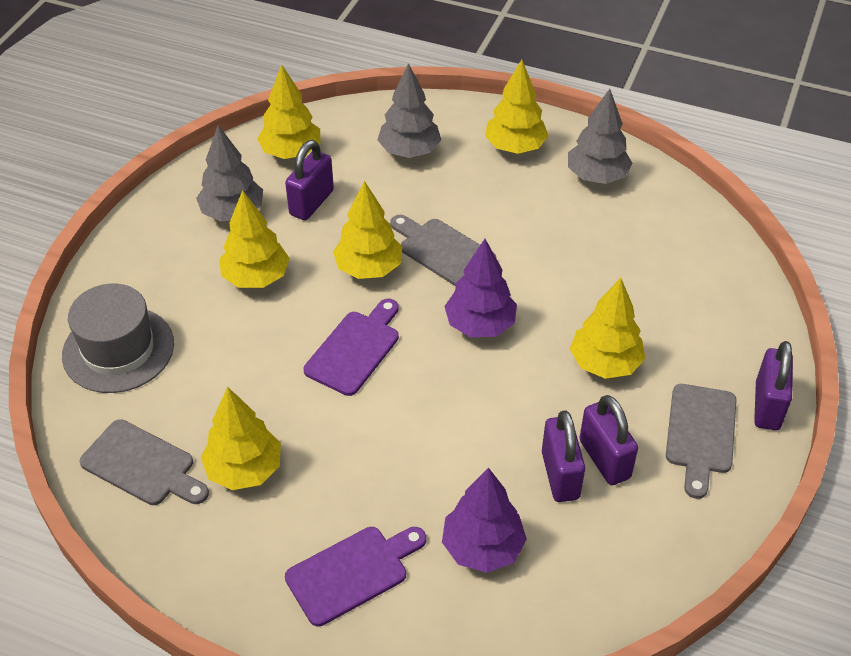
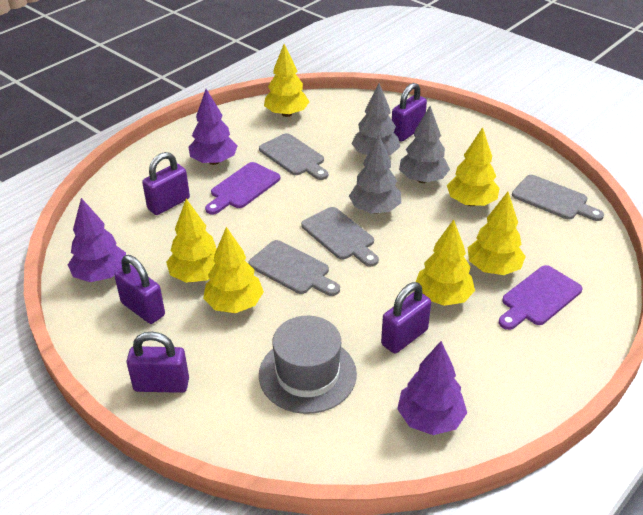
grey cutting board: [79,419,209,505] [390,215,497,286] [666,384,737,499] = 3 -> [248,240,340,296] [259,133,328,180] [301,207,379,267] [512,175,604,221] = 4
purple padlock: [285,140,334,220] [542,410,585,502] [580,395,638,485] [754,341,793,430] = 4 -> [114,255,165,324] [126,332,189,393] [142,152,190,215] [381,282,431,354] [392,83,427,142] = 5
purple tree: [442,468,527,573] [444,239,517,337] = 2 -> [68,198,126,282] [188,89,238,165] [397,341,467,435] = 3

